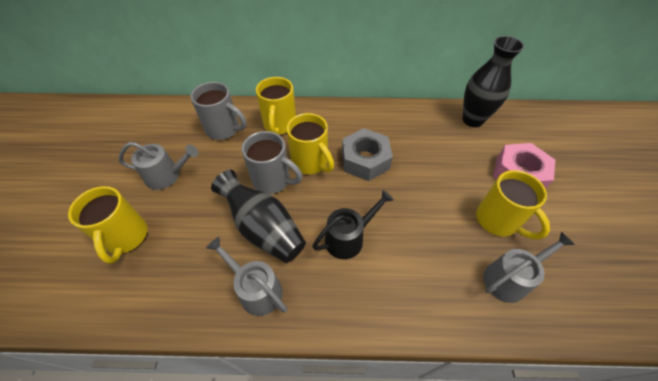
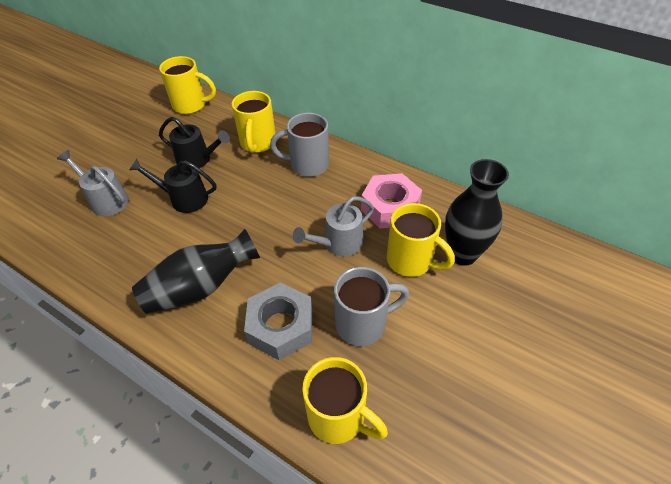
black watering can: [312,190,394,259] = 1 -> [129,159,216,213] [159,117,230,168] = 2
grey watering can: [118,142,198,190] [206,237,287,316] [483,232,575,303] = 3 -> [57,150,129,216] [293,197,374,256] = 2

